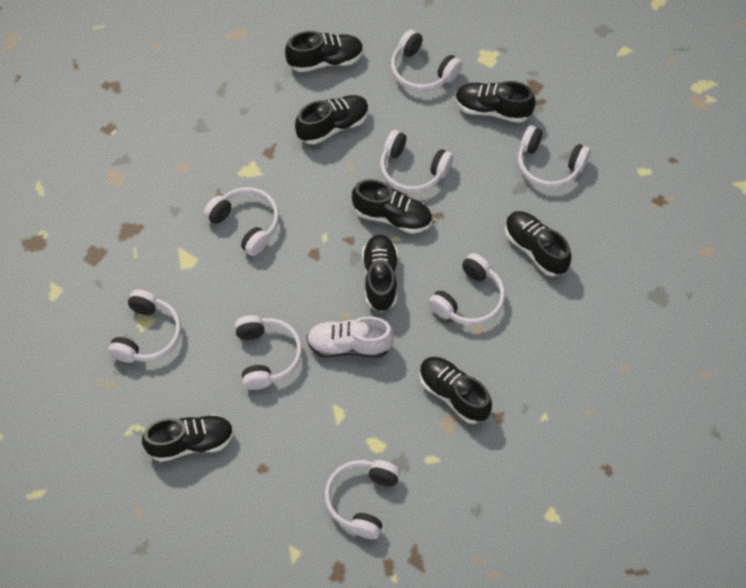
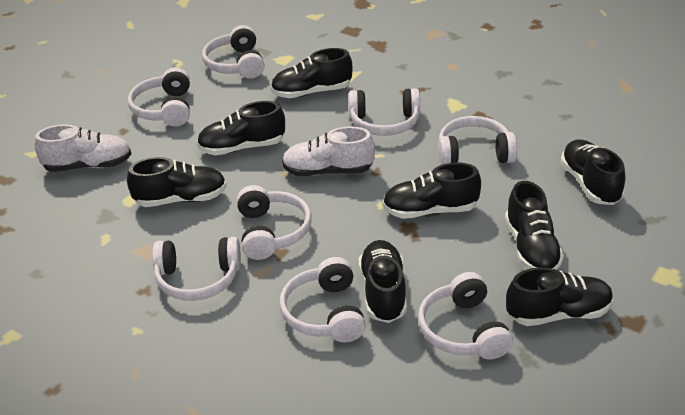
white shoe: [306,316,394,358] = 1 -> [34,124,131,172] [282,127,375,176] = 2

